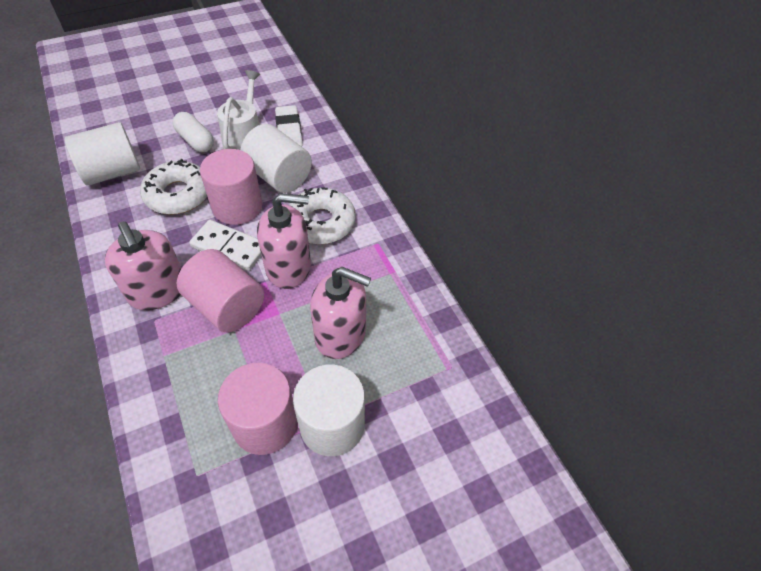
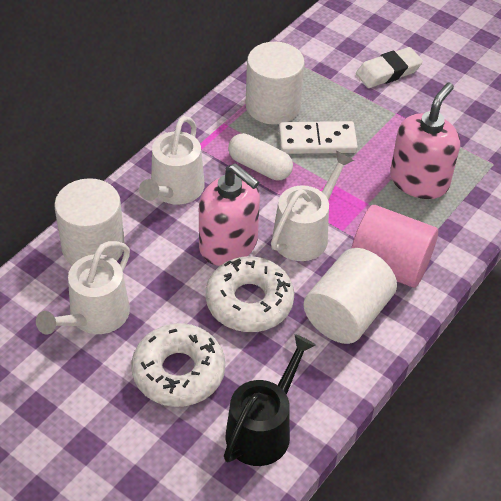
black watering can: none = 0 -> [224,334,316,466] = 1
pink cylinder: [177,249,264,332] [200,149,262,225] [218,363,297,455] = 3 -> [351,205,438,288] = 1
pink soap dispenser: [105,221,182,310] [257,193,311,289] [310,267,371,359] = 3 -> [199,163,260,266] [390,83,460,199] = 2
white watering can: [217,70,260,150] = 1 -> [36,241,130,335] [139,116,205,204] [271,151,354,261] = 3

